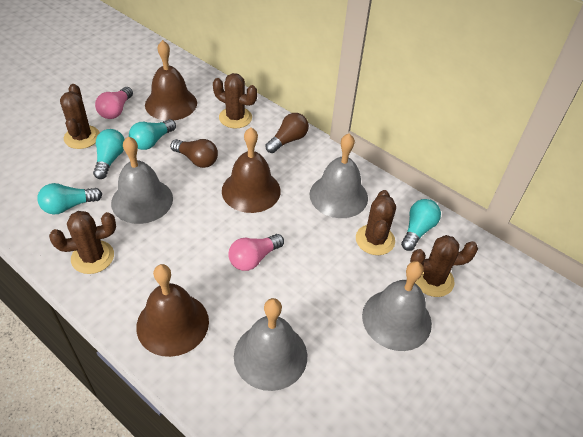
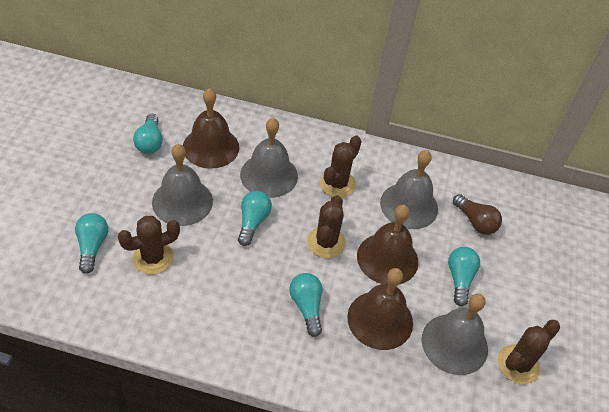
brown cactus: [49,211,116,274] [60,84,100,149] [213,73,257,128] [356,190,396,255] [410,235,478,297] = 5 -> [118,216,180,275] [307,195,346,258] [320,136,362,198] [497,320,560,384] = 4
brown light bulb: [170,139,218,168] [265,113,309,153] = 2 -> [453,194,502,235] = 1
pink light bulb: [95,87,133,119] [228,234,284,271] = 2 -> none = 0
turquoise light bulb: [37,183,102,214] [93,129,125,179] [129,119,176,150] [401,199,441,251] = 4 -> [75,213,108,274] [133,114,163,154] [238,191,272,246] [289,273,322,337] [448,247,480,306] = 5

